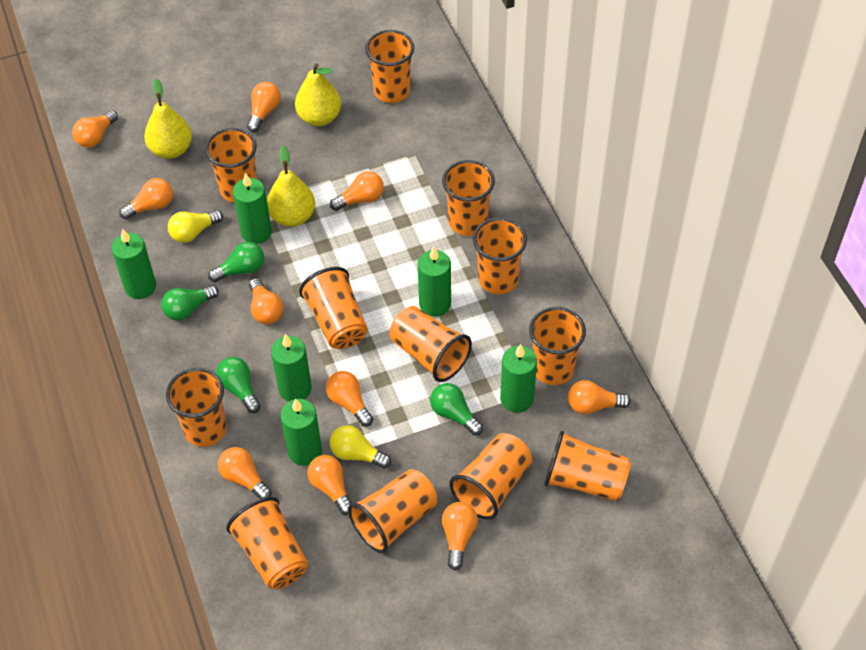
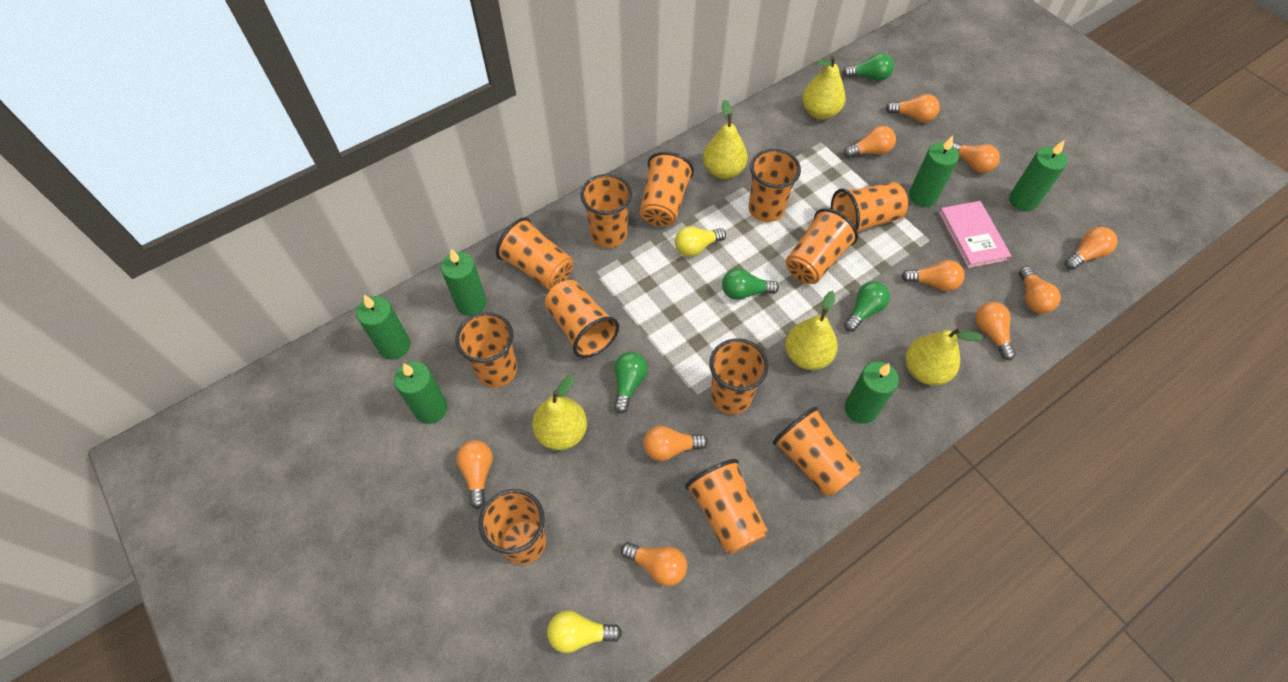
pink book: none = 0 -> [939,201,1011,268] = 1
yellow pear: [144,79,192,159] [267,145,315,227] [295,63,341,126] = 3 -> [532,376,587,450] [703,100,748,179] [785,291,838,370] [803,56,846,120] [906,327,983,385] = 5

